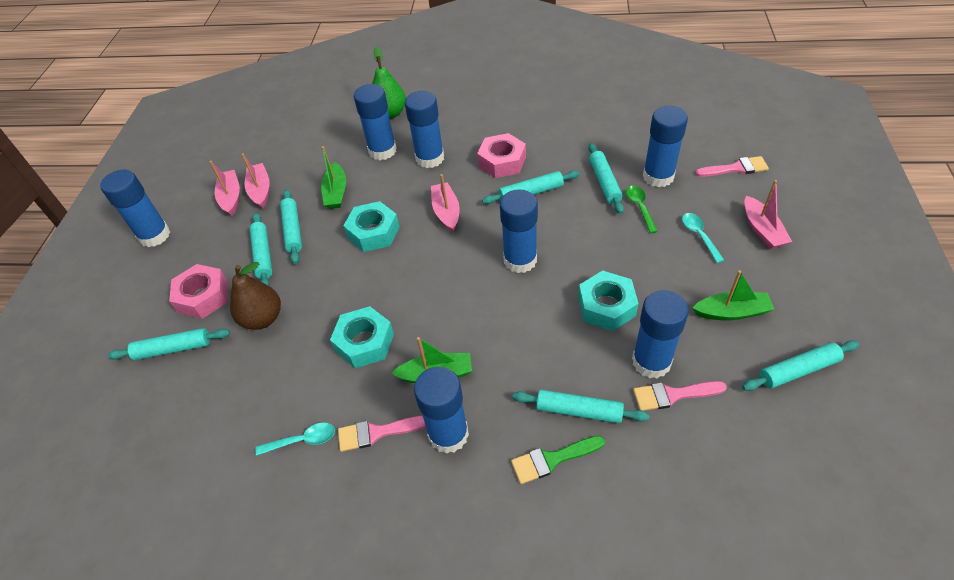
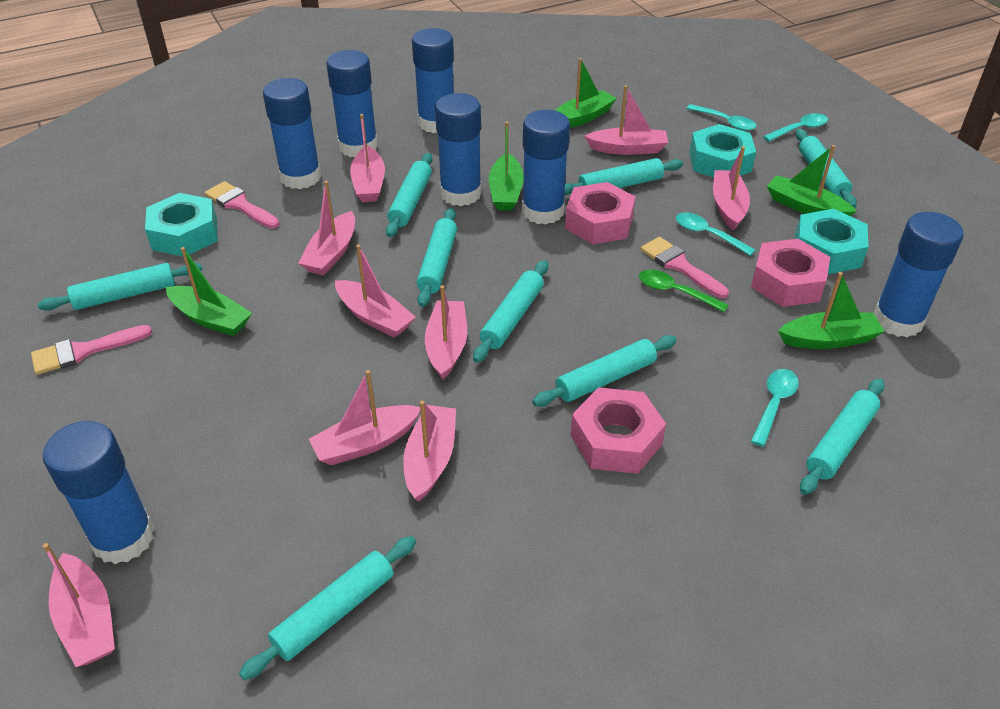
brown pear: [230,262,281,330] = 1 -> none = 0
green boat: [321,146,346,209] [391,337,472,383] [693,270,774,320] = 3 -> [166,247,252,336] [489,121,524,210] [555,58,617,128] [767,145,857,216] [778,272,885,349] = 5
green brush: [511,436,605,484] = 1 -> none = 0
green pear: [372,46,406,119] = 1 -> none = 0
pink boat: [209,161,240,216] [241,153,270,208] [431,174,460,232] [744,180,792,249] = 4 -> [43,543,115,667] [298,181,355,275] [309,370,420,465] [335,244,416,338] [350,114,385,202] [403,401,456,502] [425,285,467,380] [584,85,668,155] [713,146,750,231] = 9
pink nut: [169,264,228,319] [477,133,526,178] = 2 -> [565,182,635,245] [571,387,666,474] [751,239,830,307] = 3
turquoise rolling pin: [108,328,230,360] [249,213,273,286] [280,189,302,264] [482,171,580,204] [513,390,649,423] [589,143,624,214] [742,340,859,391] = 7 -> [38,263,202,311] [239,536,416,680] [386,153,432,237] [417,208,457,307] [473,260,548,363] [532,335,677,407] [564,158,683,195] [796,129,857,208] [800,378,885,495] = 9
turquoise spoon: [255,423,335,456] [682,213,725,263] = 2 -> [676,212,756,256] [686,104,757,131] [751,369,799,447] [763,113,828,142] = 4

